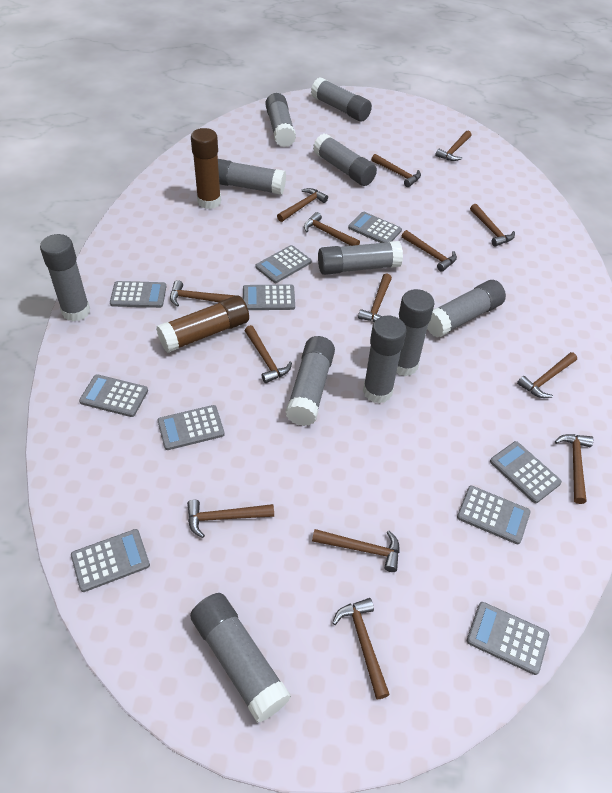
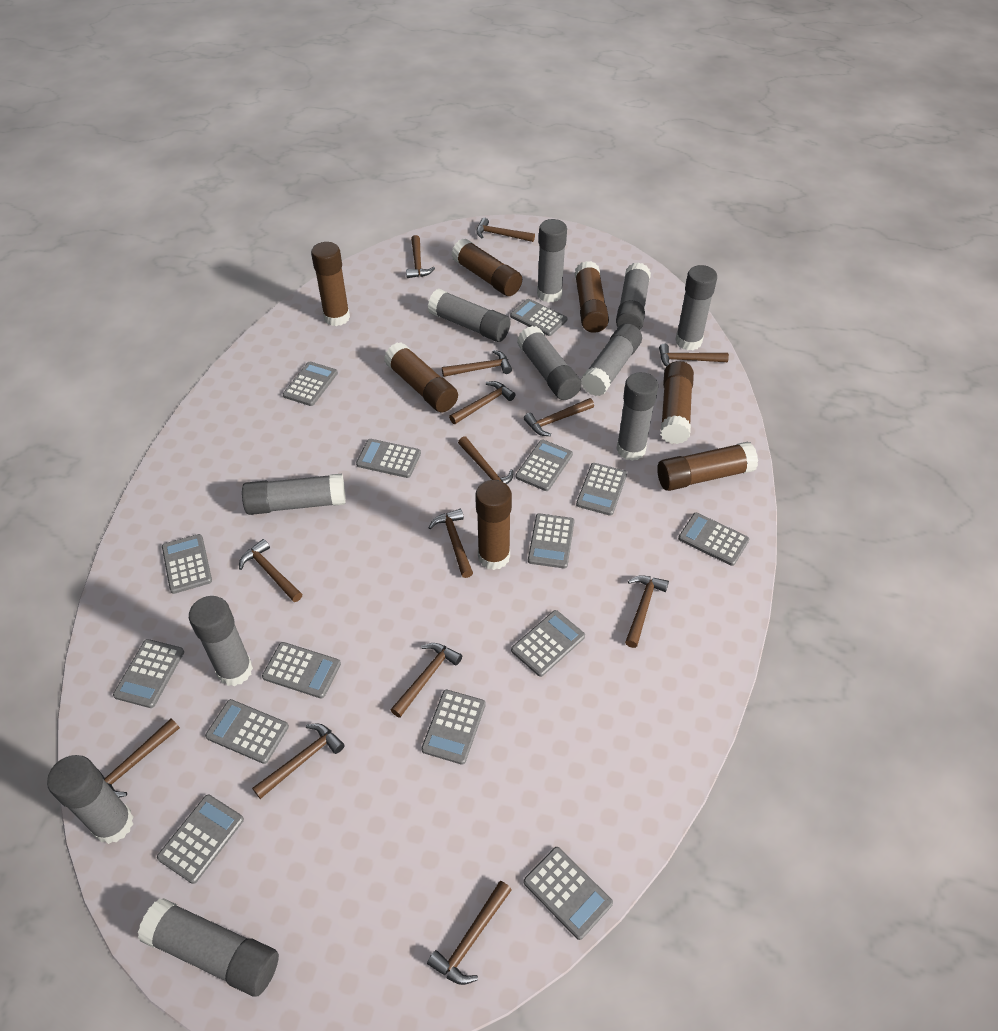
brown glue stick: [156,295,249,353] [191,128,221,209] = 2 -> [311,242,350,326] [384,342,458,412] [452,238,522,296] [475,480,512,570] [575,261,609,333] [657,442,758,491] [660,361,694,444] = 7
grey calculator: [71,529,150,592] [79,374,148,417] [110,281,166,308] [158,405,225,450] [243,284,295,310] [256,245,311,283] [348,212,402,243] [457,486,531,544] [467,602,549,675] [490,441,562,503] = 10 -> [113,639,184,708] [157,795,244,884] [162,534,212,594] [205,699,289,764] [262,642,341,698] [283,362,338,406] [356,439,421,478] [421,690,486,765] [510,299,567,336] [511,610,585,677] [516,440,573,491] [524,847,613,940] [528,513,575,569] [576,463,627,516] [678,513,749,566] = 15

